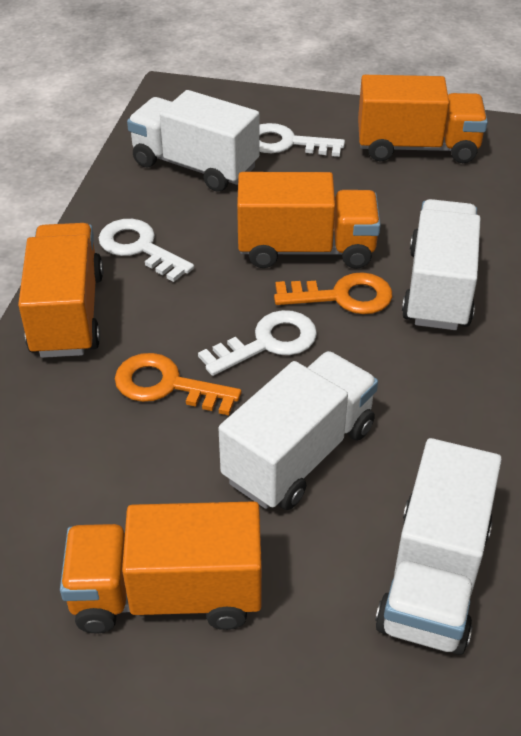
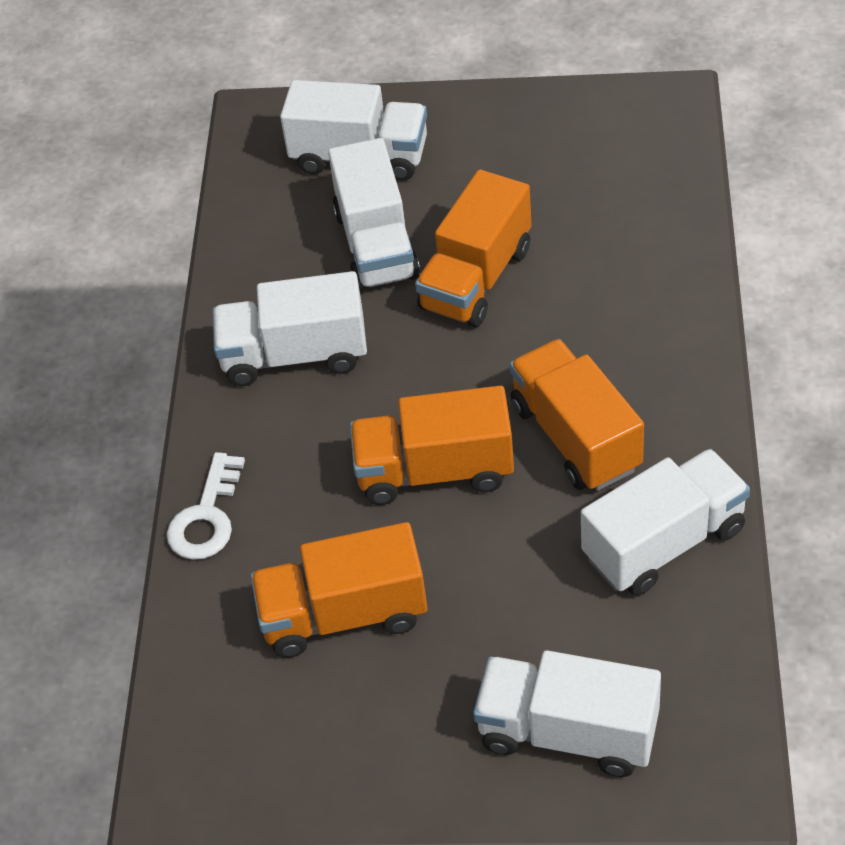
orange key: [115,353,241,415] [274,272,392,314] = 2 -> none = 0
white key: [99,219,194,282] [198,310,317,376] [259,123,345,157] = 3 -> [167,452,245,560] = 1
white truck: [127,90,260,192] [218,351,378,510] [375,438,502,655] [402,199,481,330] = 4 -> [212,271,367,386] [280,80,427,181] [328,138,420,291] [473,650,661,777] [581,449,750,596] = 5

